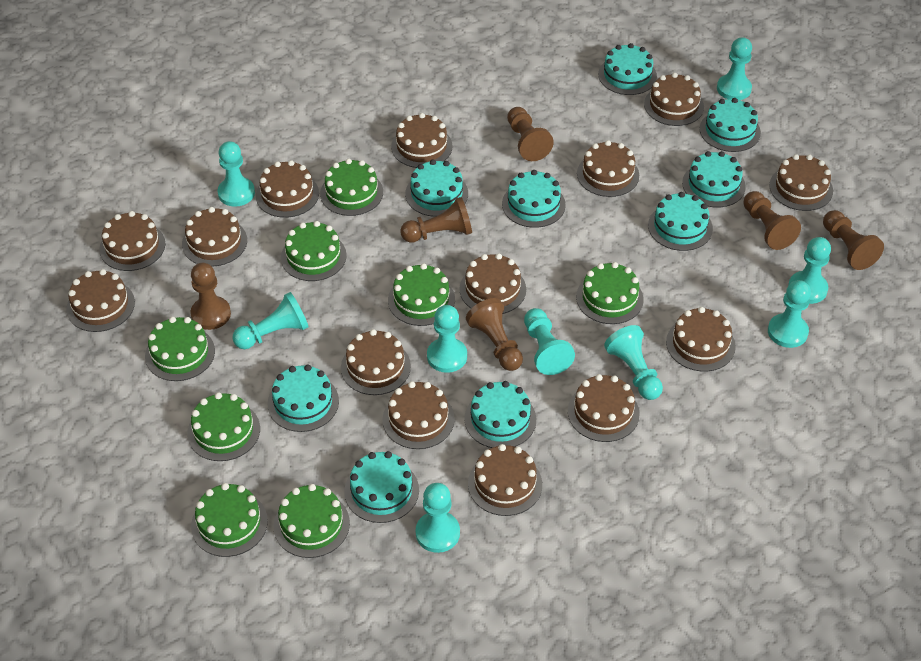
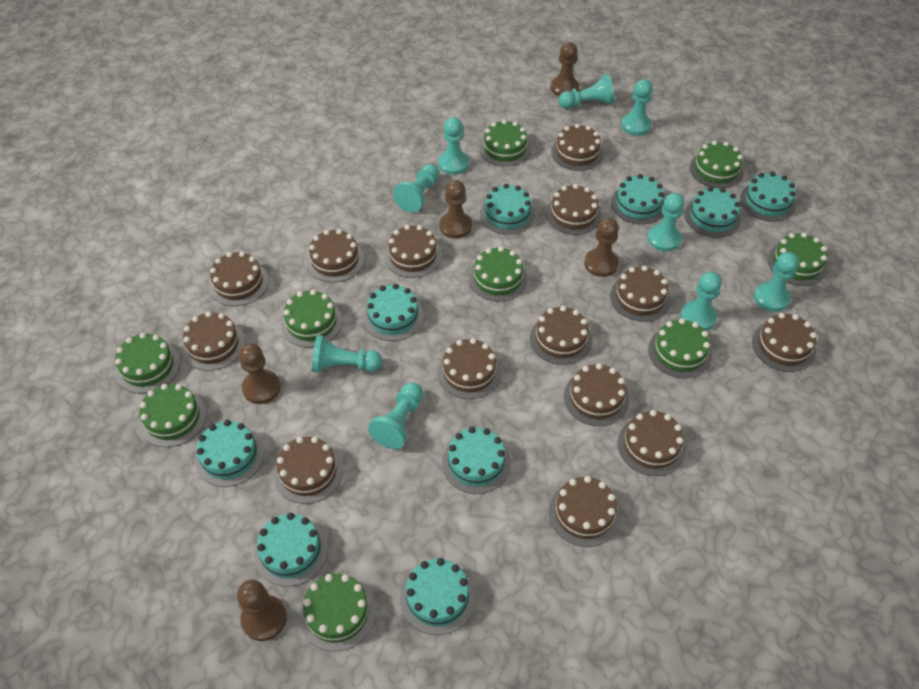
brown pawn: [190,263,231,330] [400,197,472,243] [466,298,523,371] [507,107,554,161] [743,191,801,250] [823,210,884,270] = 6 -> [237,580,287,641] [239,343,281,404] [439,180,472,239] [550,42,579,96] [584,218,619,277] = 5
green cake: [145,317,215,381] [187,392,260,461] [191,483,268,557] [274,484,350,558] [281,221,347,281] [320,159,383,216] [388,263,455,326] [576,262,644,324] = 8 -> [115,333,180,393] [139,384,207,447] [281,289,343,347] [299,574,376,651] [469,247,528,301] [479,120,531,167] [648,318,712,378] [690,141,744,189] [768,232,828,286] = 9

